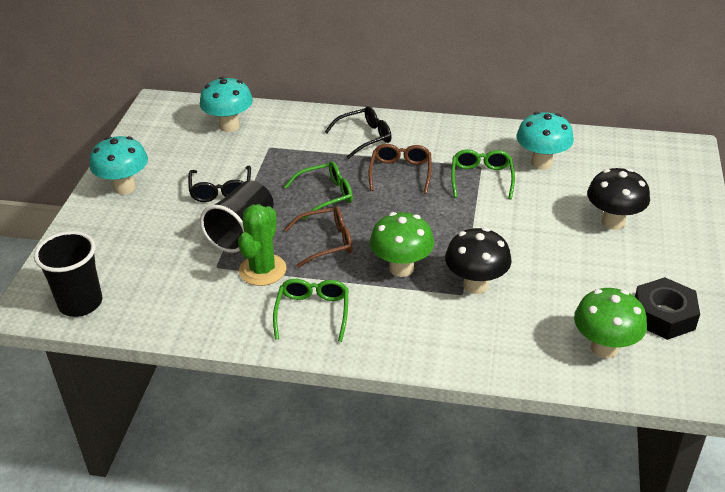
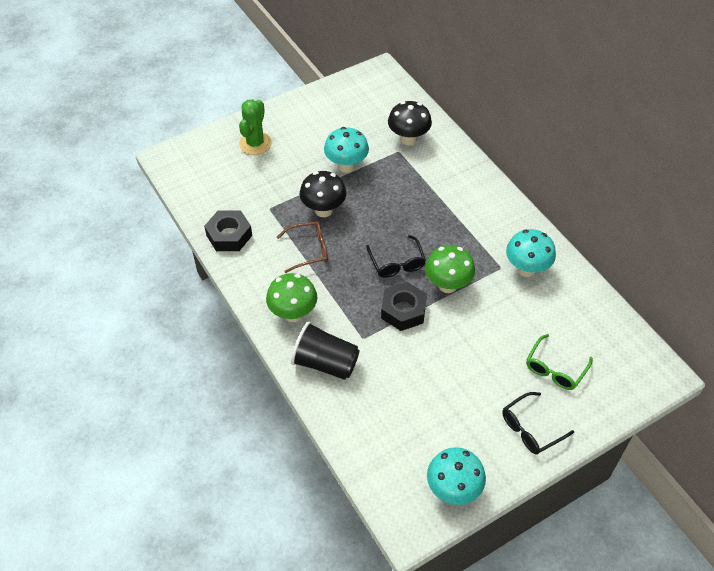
black cup: [34,231,102,317] [200,180,274,253] = 2 -> [291,322,360,380] = 1
black nut: [635,277,700,340] = 1 -> [204,210,252,251] [381,282,427,331] = 2
brown glasses: [284,206,352,268] [369,144,432,194] = 2 -> [277,221,328,273] = 1
green glasses: [273,279,348,342] [284,161,353,220] [451,149,515,199] = 3 -> [526,334,593,390] = 1

